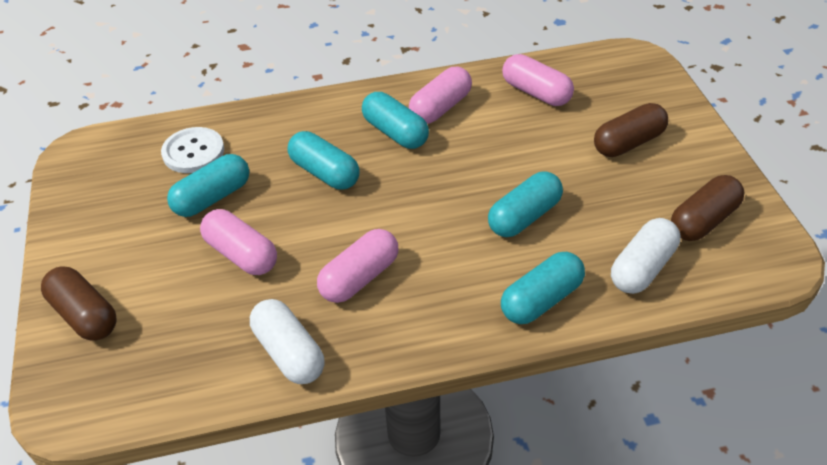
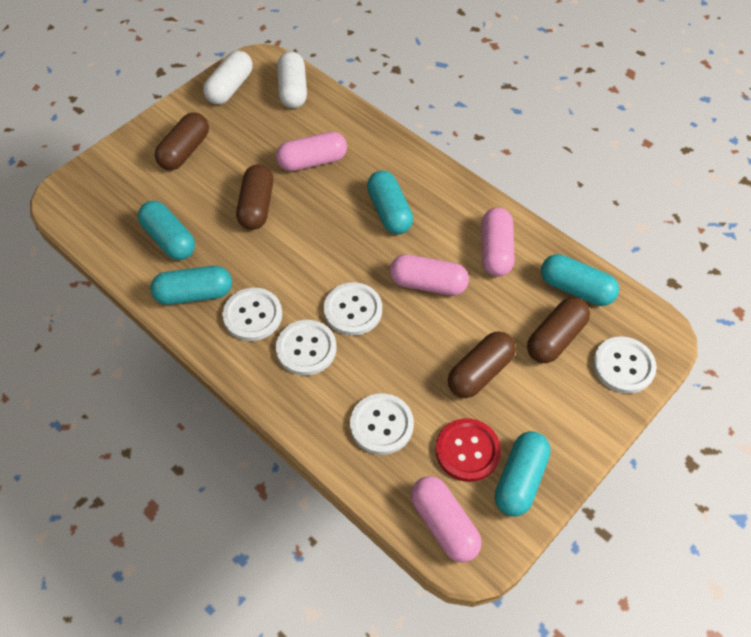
brown capsule: [41,266,117,341] [594,103,668,157] [671,175,745,241] = 3 -> [155,113,209,170] [236,165,273,230] [448,331,516,398] [527,297,590,363] = 4
red button: none = 0 -> [435,418,501,482] = 1
white button: [161,127,224,173] = 1 -> [222,288,282,341] [276,320,336,376] [324,282,382,336] [350,393,414,455] [593,336,657,394] = 5

